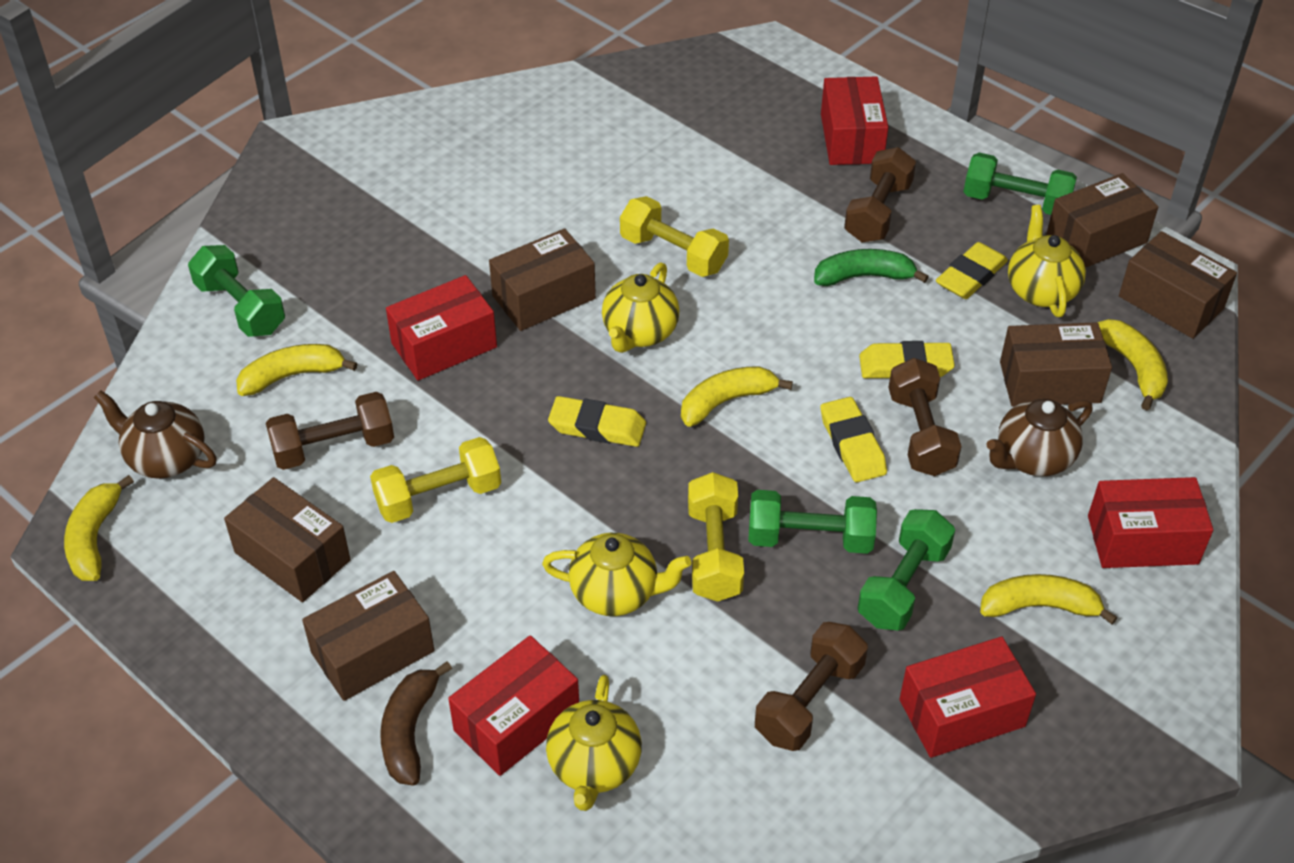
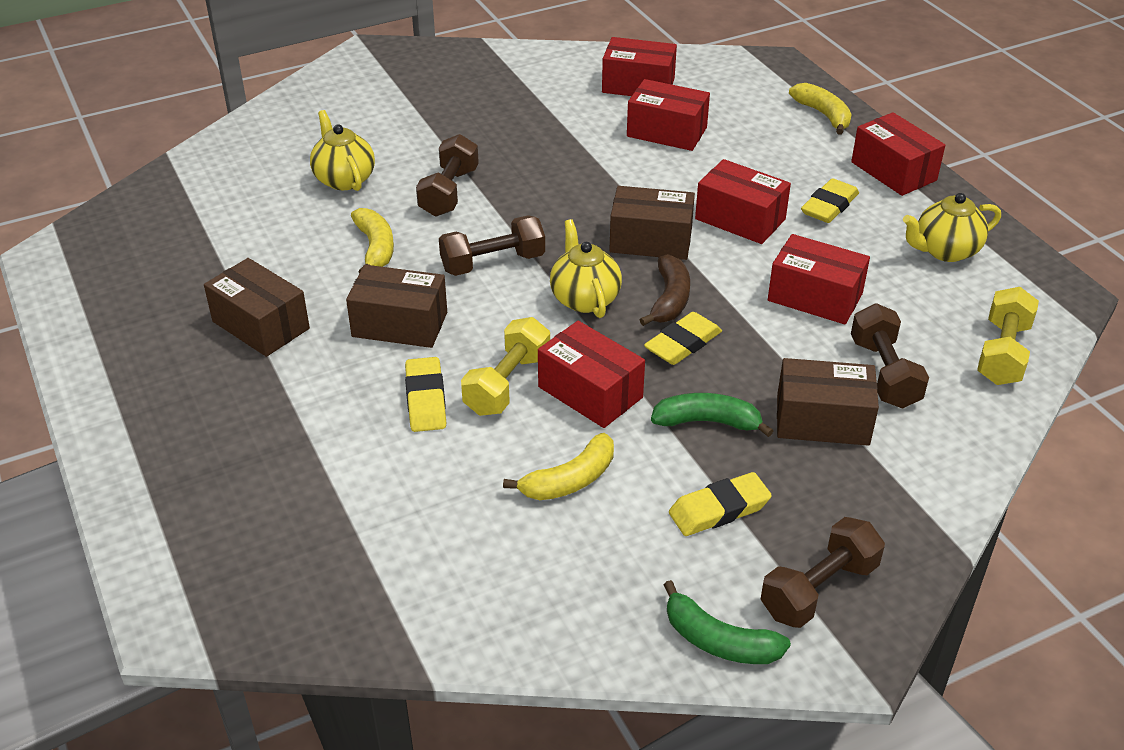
brown box: [224,477,351,602] [302,571,434,701] [489,229,596,331] [1000,322,1112,407] [1046,173,1158,268] [1119,231,1237,339] = 6 -> [204,258,310,357] [346,265,447,348] [609,186,695,260] [777,358,879,446] = 4
brown teapot: [94,390,216,479] [986,399,1092,476] = 2 -> none = 0
green banana: [814,249,929,286] = 1 -> [651,393,773,437] [664,580,791,664] = 2
green dumbbell: [188,245,285,337] [748,490,877,554] [858,509,955,631] [963,153,1077,215] = 4 -> none = 0
red box: [386,275,497,381] [448,635,579,776] [821,76,888,165] [899,636,1036,758] [1088,477,1213,568] = 5 -> [538,321,645,428] [602,37,677,96] [627,79,710,151] [695,159,791,244] [768,234,870,324] [851,112,945,196] = 6
yellow banana: [64,475,134,581] [236,344,358,396] [681,366,793,427] [980,574,1117,624] [1097,319,1168,410] = 5 -> [351,208,394,273] [503,433,614,500] [789,83,852,135] = 3
yellow dumbbell: [370,437,501,523] [620,196,729,277] [688,472,744,602] = 3 -> [461,317,550,416] [977,287,1039,385] = 2
yellow teapot: [542,533,691,616] [546,675,642,811] [602,262,679,353] [1008,205,1086,317] = 4 -> [310,110,375,191] [550,219,622,318] [903,193,1001,262] = 3

